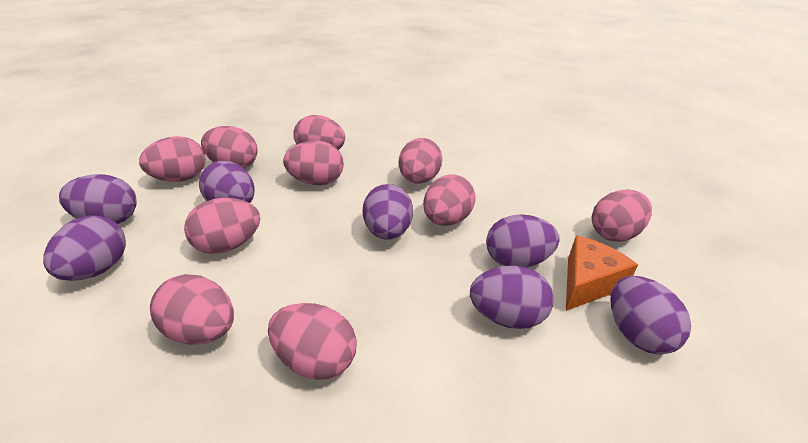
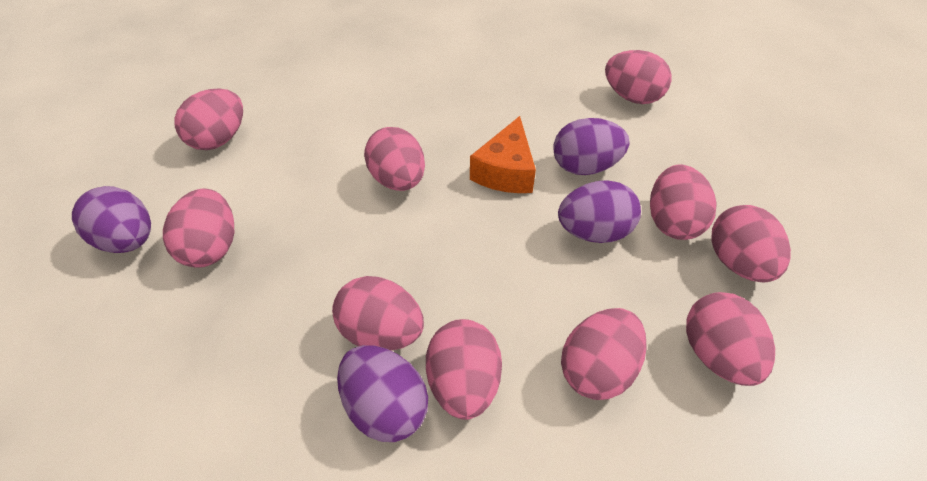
purple egg: [43,216,126,281] [59,174,137,224] [199,161,255,203] [363,184,413,240] [470,266,554,329] [486,214,560,268] [610,276,691,355] = 7 -> [72,186,151,253] [337,345,428,442] [553,118,630,175] [558,180,641,243] = 4

